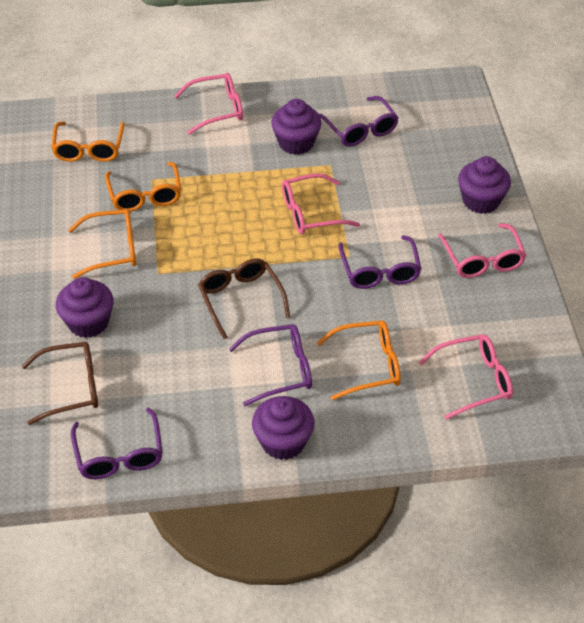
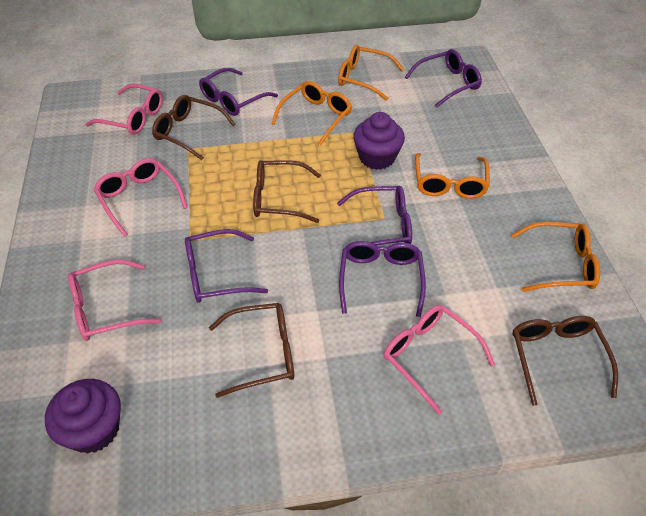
brown glasses: [22,342,98,425] [198,259,290,339] = 2 -> [152,95,236,160] [209,303,294,398] [253,160,321,223] [512,316,618,406] = 4
purple cupcake: [56,277,114,338] [252,396,315,460] [271,99,322,155] [458,156,511,214] = 4 -> [45,379,121,453] [353,112,405,170] = 2
purple glasses: [71,407,163,479] [229,324,312,406] [319,96,399,147] [338,235,421,289] = 4 -> [185,229,268,303] [199,68,278,116] [337,186,412,245] [339,241,426,317] [405,49,482,108] = 5

